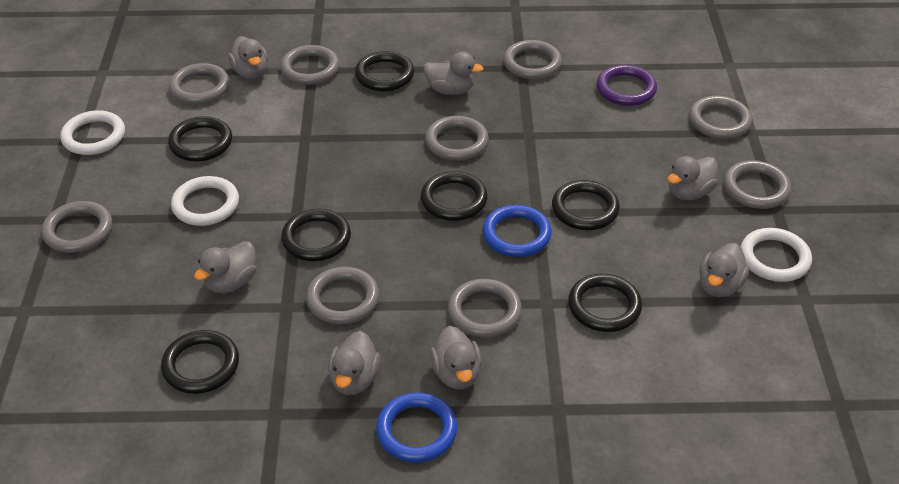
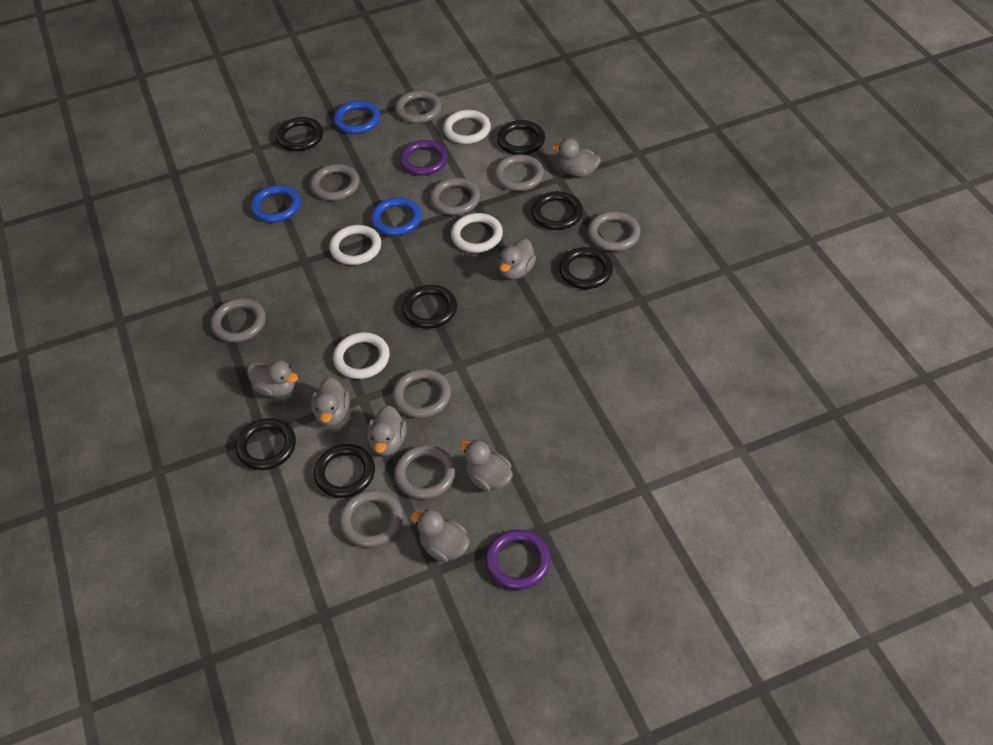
blue ring: [376,392,457,462] [482,205,552,257] = 2 -> [250,185,301,223] [333,101,380,134] [371,197,422,236] = 3
purple ring: [597,65,657,106] = 1 -> [399,140,448,176] [485,529,551,590] = 2
white ring: [60,110,125,155] [171,176,239,226] [740,228,812,282] = 3 -> [329,225,381,265] [333,332,390,379] [443,110,491,144] [451,213,503,253] = 4

